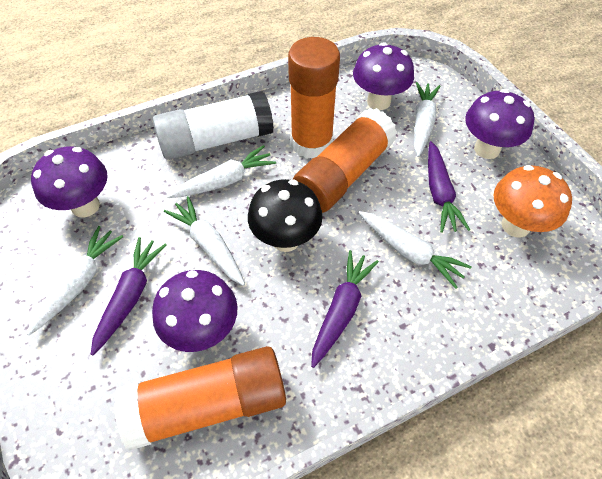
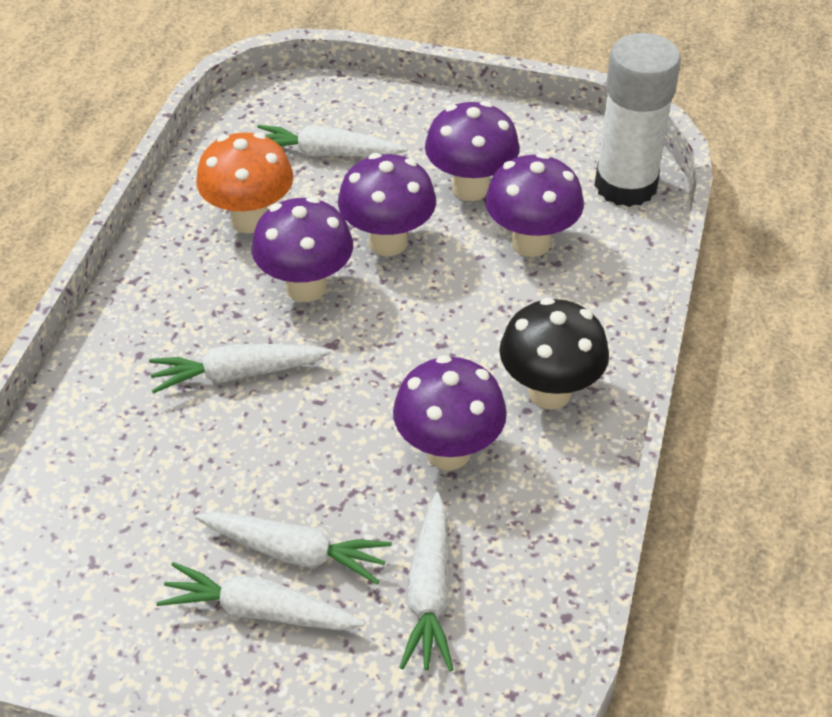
orange glue stick: [114,346,286,451] [288,37,340,159] [293,108,397,213] = 3 -> none = 0
purple carrot: [91,237,167,355] [311,250,379,368] [428,141,470,233] = 3 -> none = 0
purple mushroom: [31,146,108,217] [152,270,238,352] [353,42,414,110] [465,89,535,159] = 4 -> [251,197,353,302] [338,153,436,256] [393,355,507,470] [425,101,520,201] [485,153,584,257] = 5

